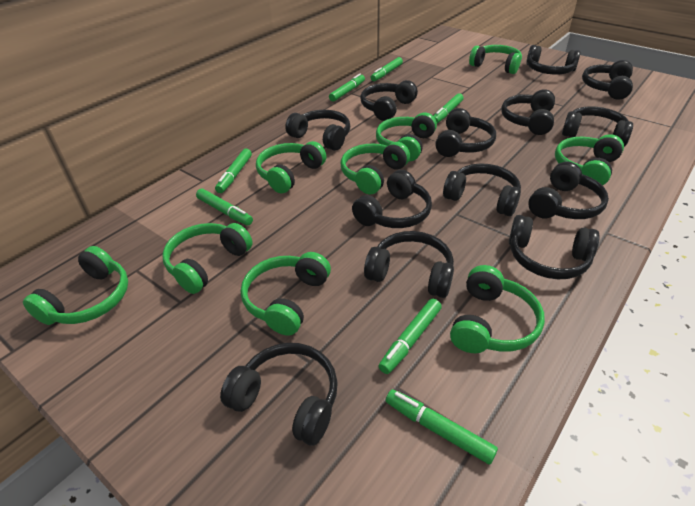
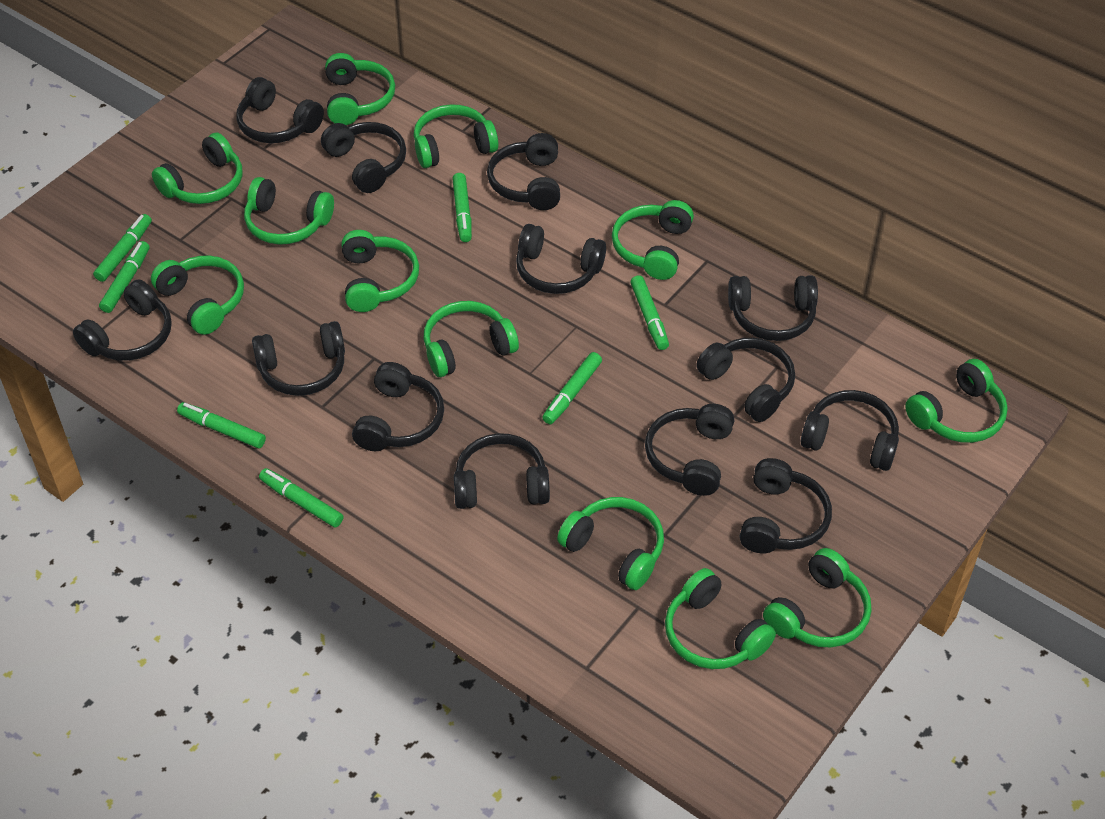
green headphones: [23,246,128,325] [162,223,253,294] [241,252,331,336] [256,141,326,193] [341,142,410,194] [376,113,437,162] [450,265,545,353] [469,45,522,74] [555,134,624,185] = 9 -> [151,256,244,335] [152,133,242,204] [244,177,334,245] [325,53,395,125] [341,230,419,312] [414,104,498,168] [424,301,519,377] [557,497,664,590] [612,200,694,280] [665,568,776,669] [763,548,871,647] [905,359,1008,443] = 12

